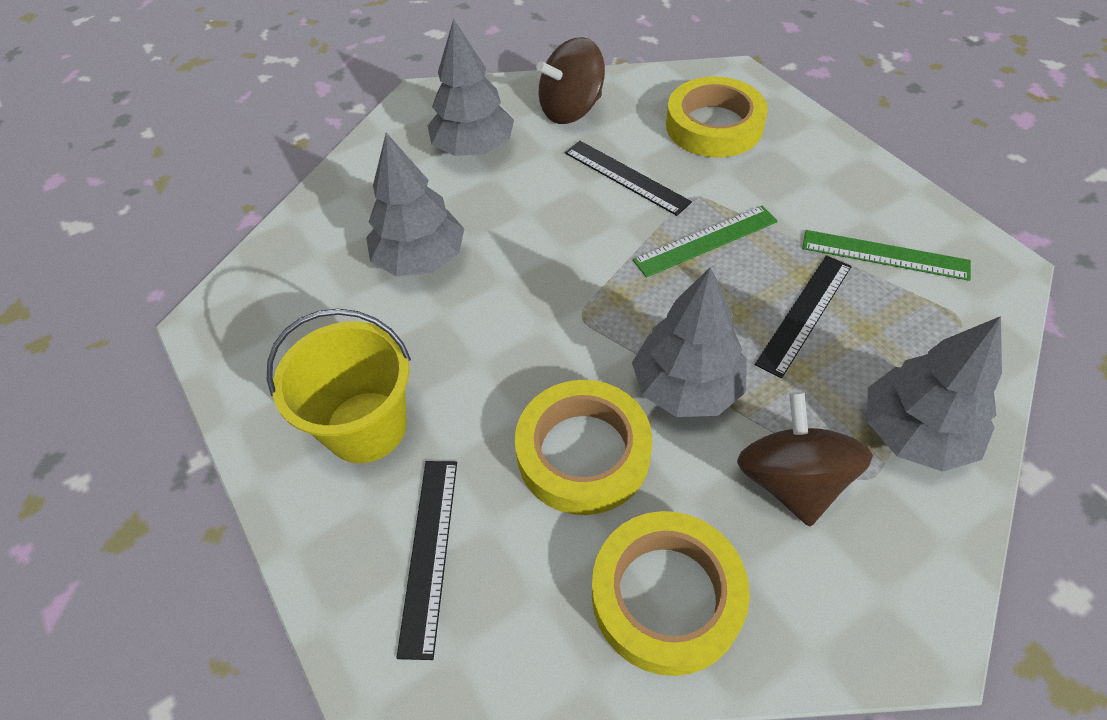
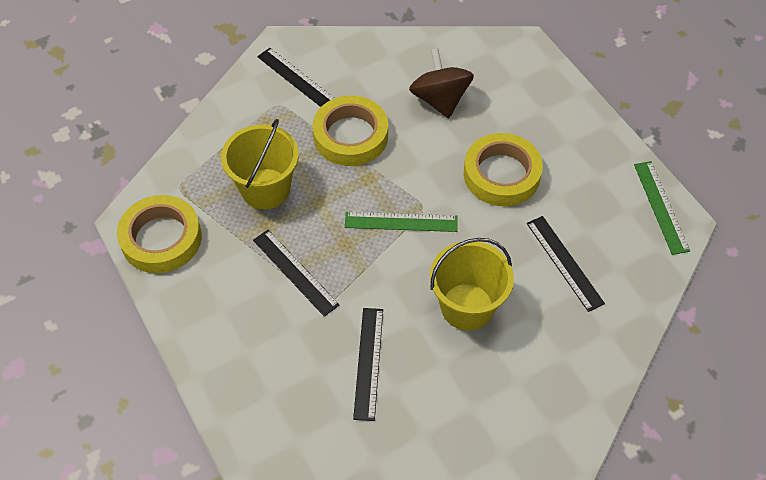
black ruler: [396,461,457,660] [565,141,692,216] [755,255,852,378] = 3 -> [253,230,339,317] [257,48,335,107] [353,308,383,421] [527,216,605,312] = 4
brown spinning top: [536,37,605,124] [737,392,873,527] = 2 -> [409,48,474,118] = 1
grey tree: [366,133,464,276] [428,19,514,156] [632,267,747,417] [867,316,1002,472] = 4 -> none = 0
yellow bucket: [267,309,411,463] = 1 -> [221,119,299,209] [430,238,514,330] = 2

